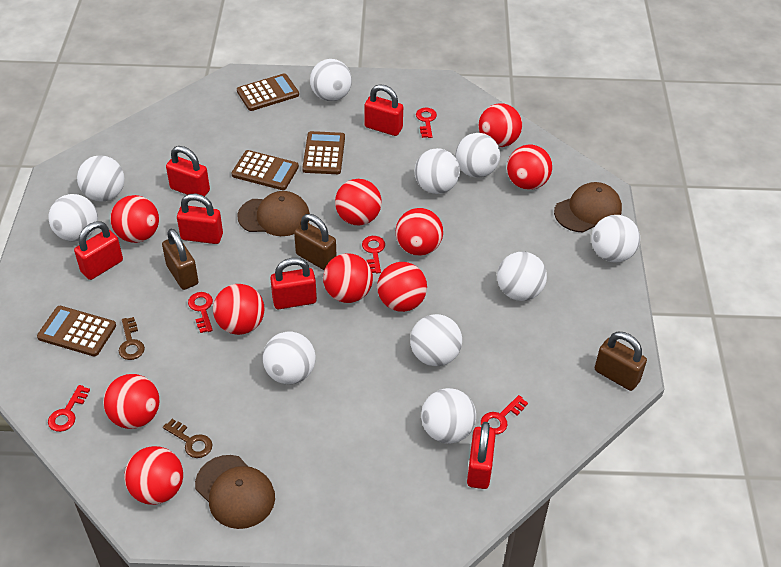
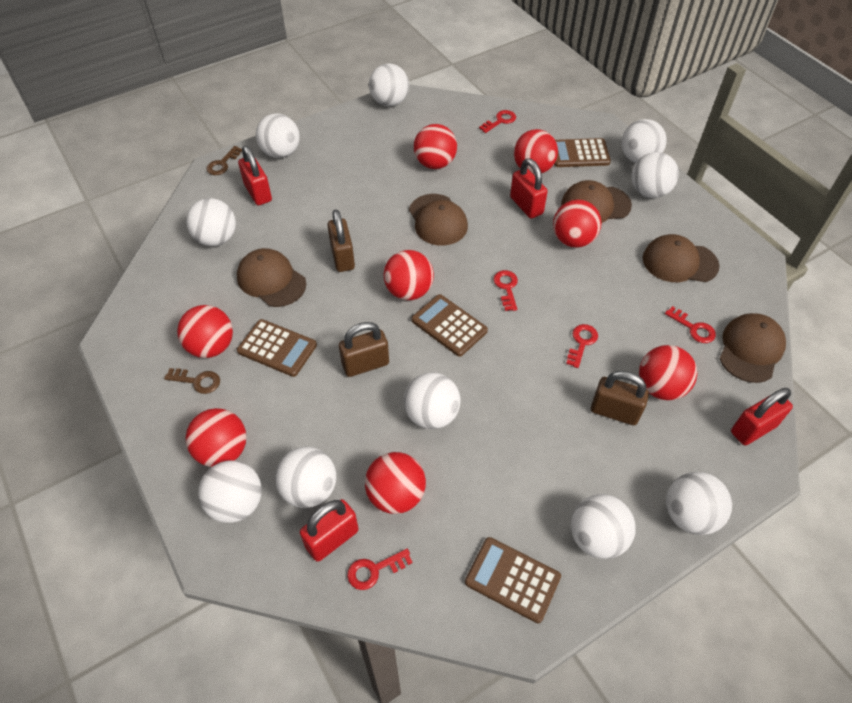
brown cap: [195,455,275,529] [238,191,310,236] [554,182,622,232] = 3 -> [237,248,306,307] [409,194,468,245] [561,180,632,223] [643,234,719,282] [720,313,786,383] = 5
red ball: [103,374,159,429] [110,195,159,243] [124,446,183,505] [213,284,264,335] [323,253,373,303] [335,179,382,225] [377,262,427,312] [396,208,443,256] [479,103,522,147] [507,145,552,190] = 10 -> [177,305,233,358] [185,408,247,467] [365,452,426,514] [384,250,434,300] [414,124,457,169] [514,129,558,175] [553,200,602,248] [639,345,697,400] = 8
red padlock: [74,221,123,280] [166,146,210,197] [177,194,223,244] [270,258,317,309] [364,84,403,136] [467,422,496,489] = 6 -> [238,146,272,205] [300,499,359,562] [510,158,548,219] [731,388,793,445] = 4

